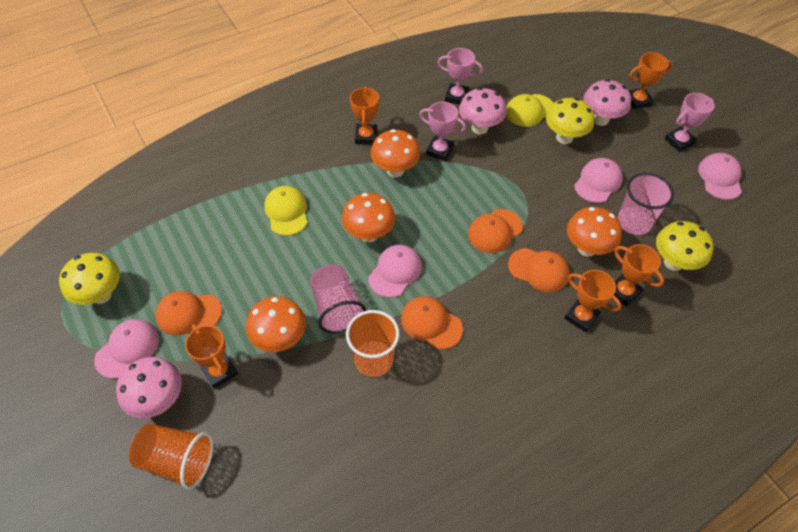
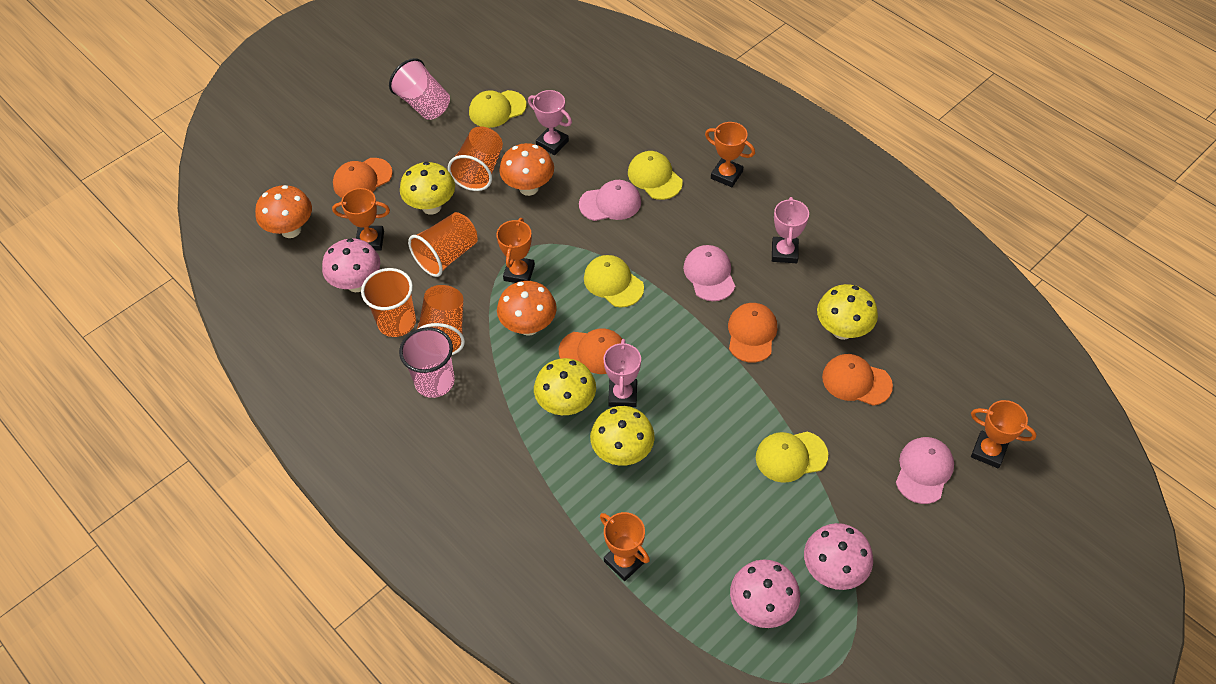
orange cup: [129,424,213,490] [346,310,399,377] = 2 -> [361,268,416,337] [408,212,478,277] [417,285,465,355] [448,127,503,191] = 4
orange mushroom: [246,296,306,352] [342,193,395,242] [371,129,420,177] [567,207,622,257] = 4 -> [255,185,312,238] [497,281,557,336] [499,143,554,196] = 3
pink cap: [94,319,159,379] [368,245,422,298] [574,158,623,203] [698,153,742,200] = 4 -> [579,180,641,221] [683,245,735,301] [896,437,954,504] = 3
yellow cap: [264,186,307,236] [506,94,554,127] = 2 -> [469,90,526,128] [584,255,644,307] [628,151,683,200] [756,432,828,483] = 4
yellow mushroom: [59,253,120,305] [546,98,594,144] [656,221,713,271] = 3 -> [400,162,455,215] [534,358,596,415] [590,406,655,466] [817,284,878,340] = 4

